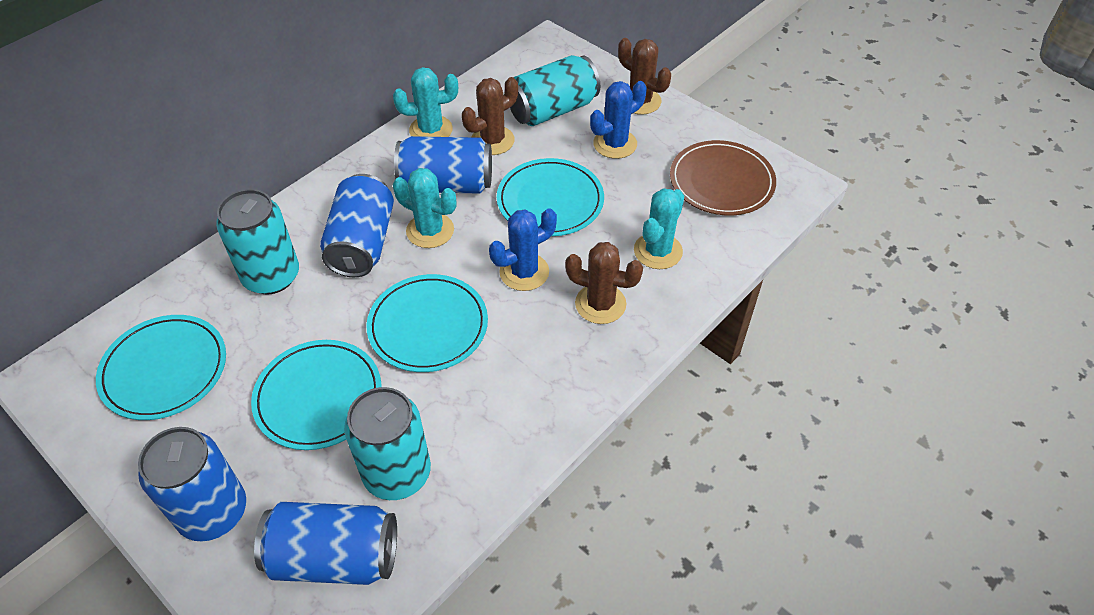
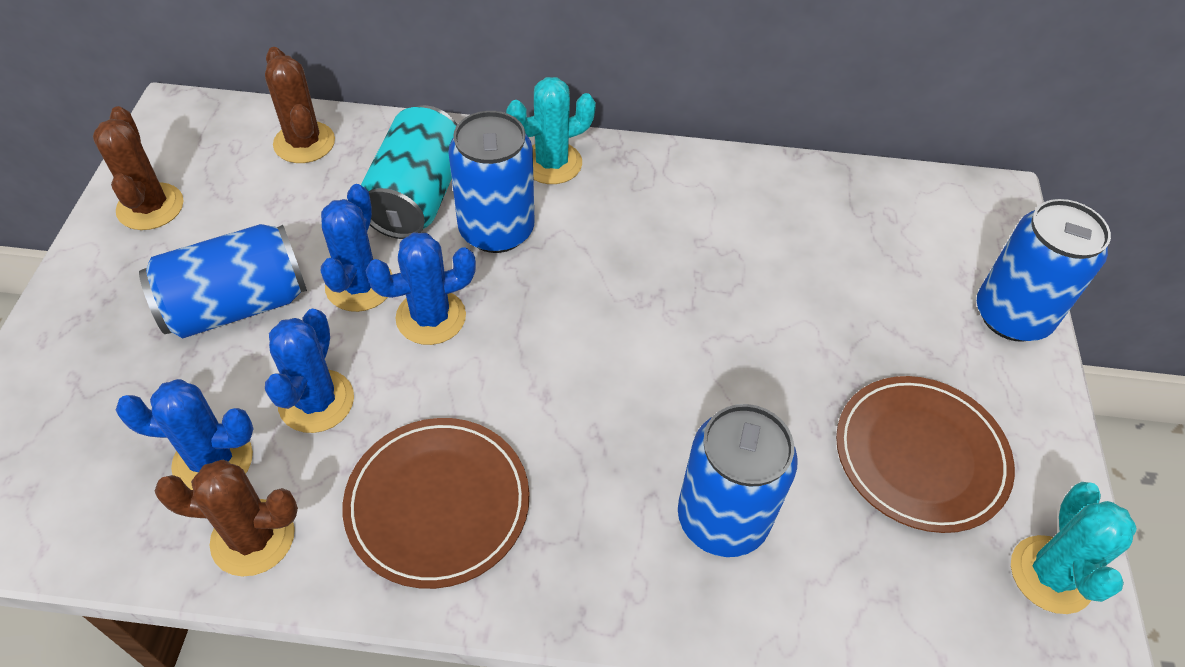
blue cactus: [489,208,557,291] [590,81,647,159] = 2 -> [116,379,254,490] [265,309,354,433] [321,184,392,312] [366,232,476,345] = 4
brown plate: [670,140,776,215] = 1 -> [343,418,529,589] [836,376,1015,533] = 2
turquoise cactus: [393,67,458,137] [393,168,456,248] [634,188,684,269] = 3 -> [506,77,596,184] [1011,482,1137,614] = 2
turquoise can: [216,189,299,295] [344,387,431,500] [510,55,600,126] = 3 -> [361,105,457,239] = 1
turquoise plate: [96,315,226,420] [251,340,382,450] [367,274,488,372] [497,158,604,236] = 4 -> none = 0

